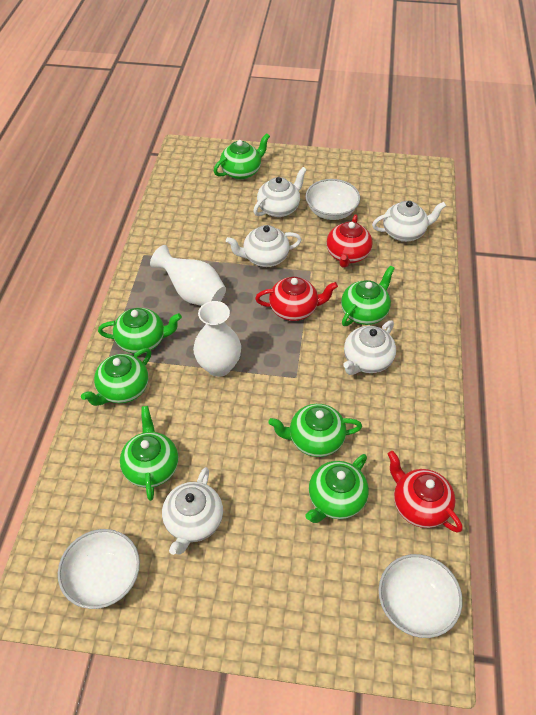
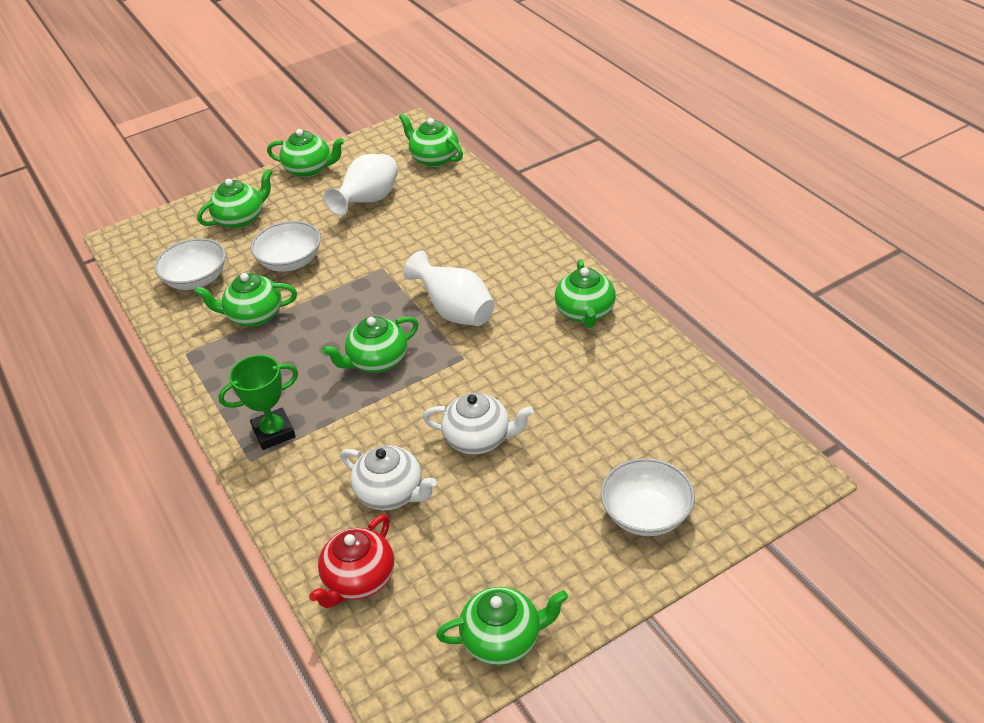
green trophy: none = 0 -> [218,355,298,450] = 1
red teapot: [255,277,338,321] [326,214,373,268] [388,451,462,533] = 3 -> [309,514,394,608] = 1
white teapot: [162,467,223,555] [226,225,302,267] [253,167,307,217] [343,320,396,375] [372,201,446,242] = 5 -> [341,445,437,510] [423,393,534,454] = 2

